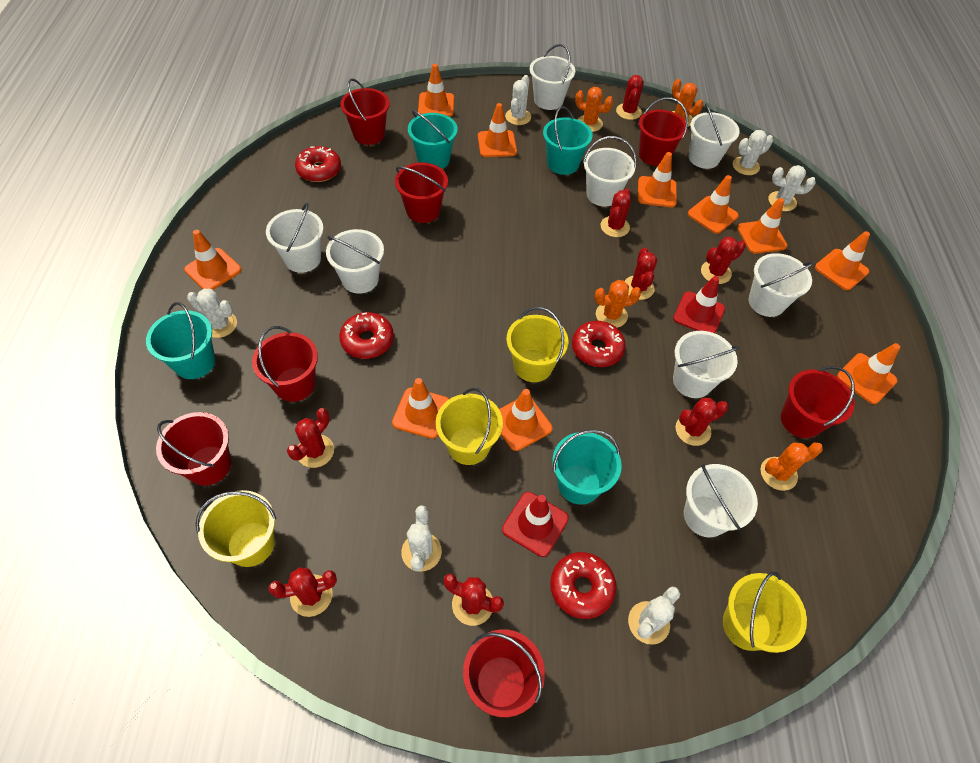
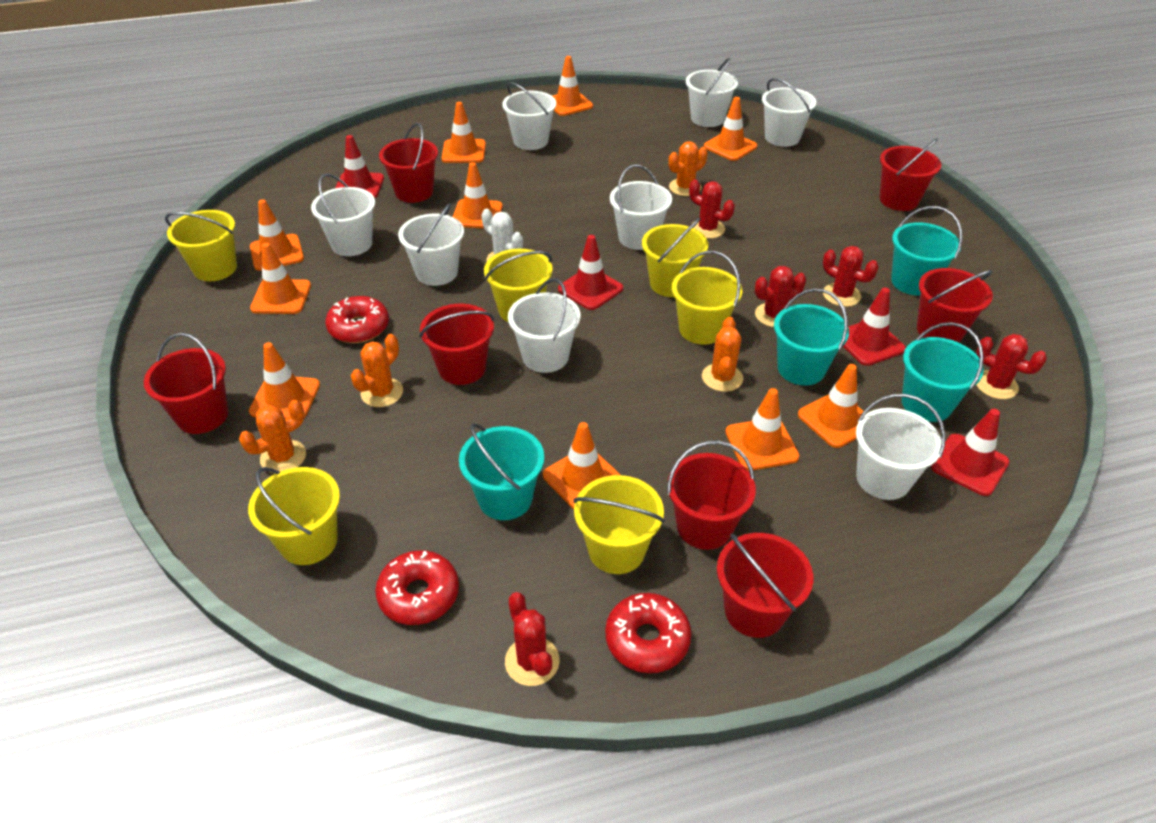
red cactus: [268,567,337,617] [287,408,334,468] [443,574,504,626] [600,188,631,237] [616,75,644,120] [625,248,657,300] [675,398,728,446] [701,237,746,284] = 8 -> [505,592,560,686] [689,180,735,239] [755,266,806,327] [823,246,879,307] [976,334,1047,399] = 5
red donut: [295,146,341,182] [339,312,394,359] [550,552,616,619] [572,321,626,367] = 4 -> [325,296,389,343] [375,550,459,625] [605,593,691,673] = 3
red traffic cone: [502,492,569,557] [673,276,725,333] = 2 -> [335,135,384,198] [558,235,623,310] [843,288,906,366] [931,409,1010,496] = 4
white cactus: [187,289,237,338] [401,505,442,572] [505,75,531,125] [628,586,680,645] [733,130,773,175] [768,165,816,211] = 6 -> [481,209,523,261] = 1
yellow bucket: [196,490,277,567] [436,388,503,465] [506,307,568,382] [723,571,807,653] = 4 -> [165,210,237,281] [248,467,340,565] [484,249,553,322] [573,475,665,574] [642,217,708,297] [672,251,742,345] = 6

